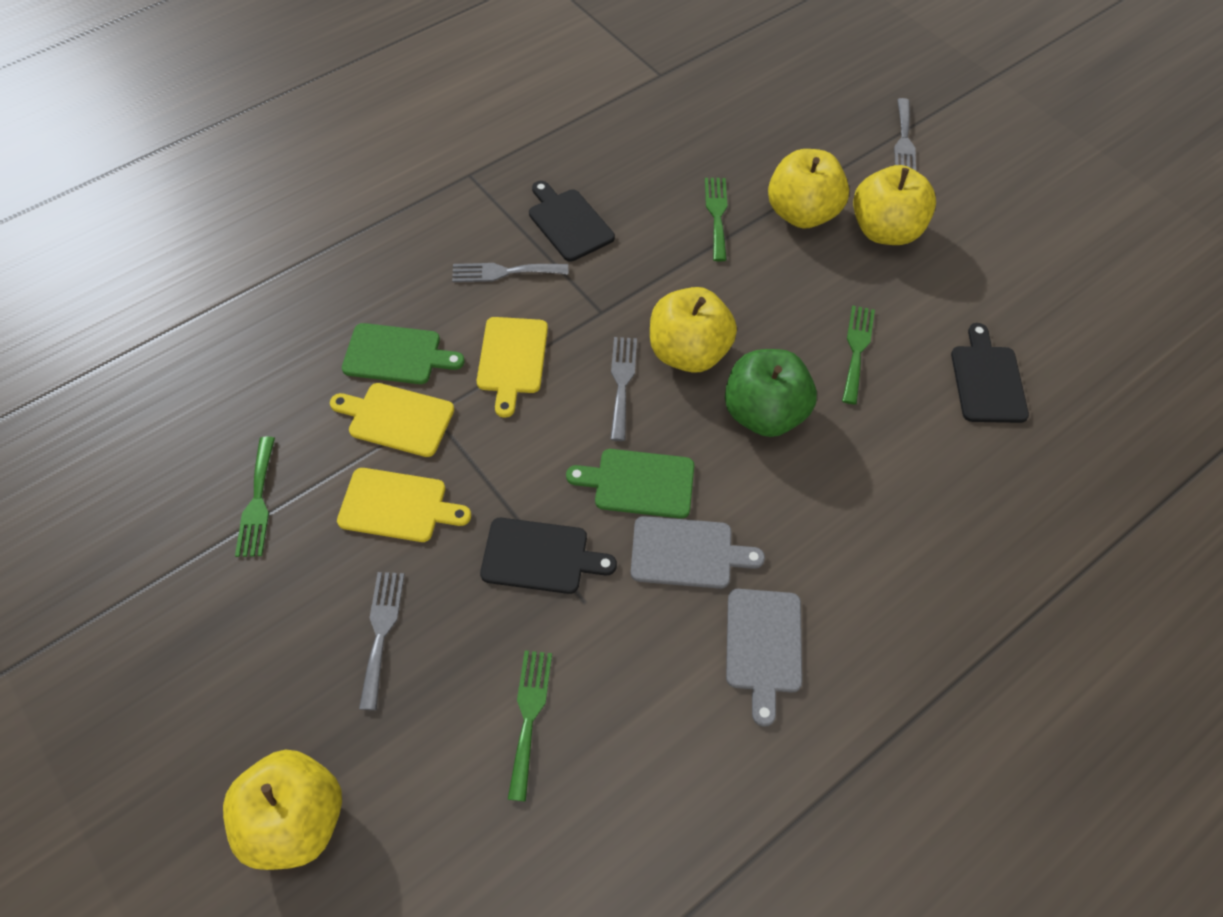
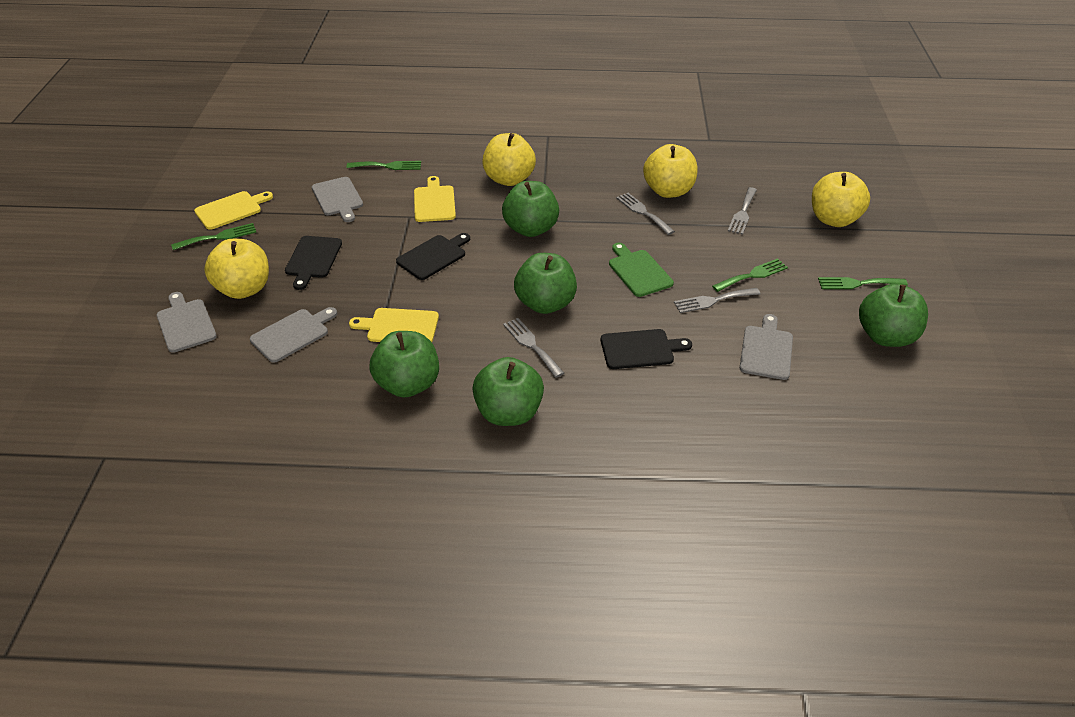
green apple: [725,349,817,437] = 1 -> [369,331,439,398] [472,357,544,426] [502,181,559,237] [514,253,577,314] [859,284,928,347] = 5
green cutting board: [342,323,464,384] [566,449,694,519] = 2 -> [609,243,674,297] = 1
grey cutting board: [631,516,765,589] [726,589,802,727] = 2 -> [157,292,217,353] [250,307,337,363] [312,177,363,222] [740,314,793,380] = 4

